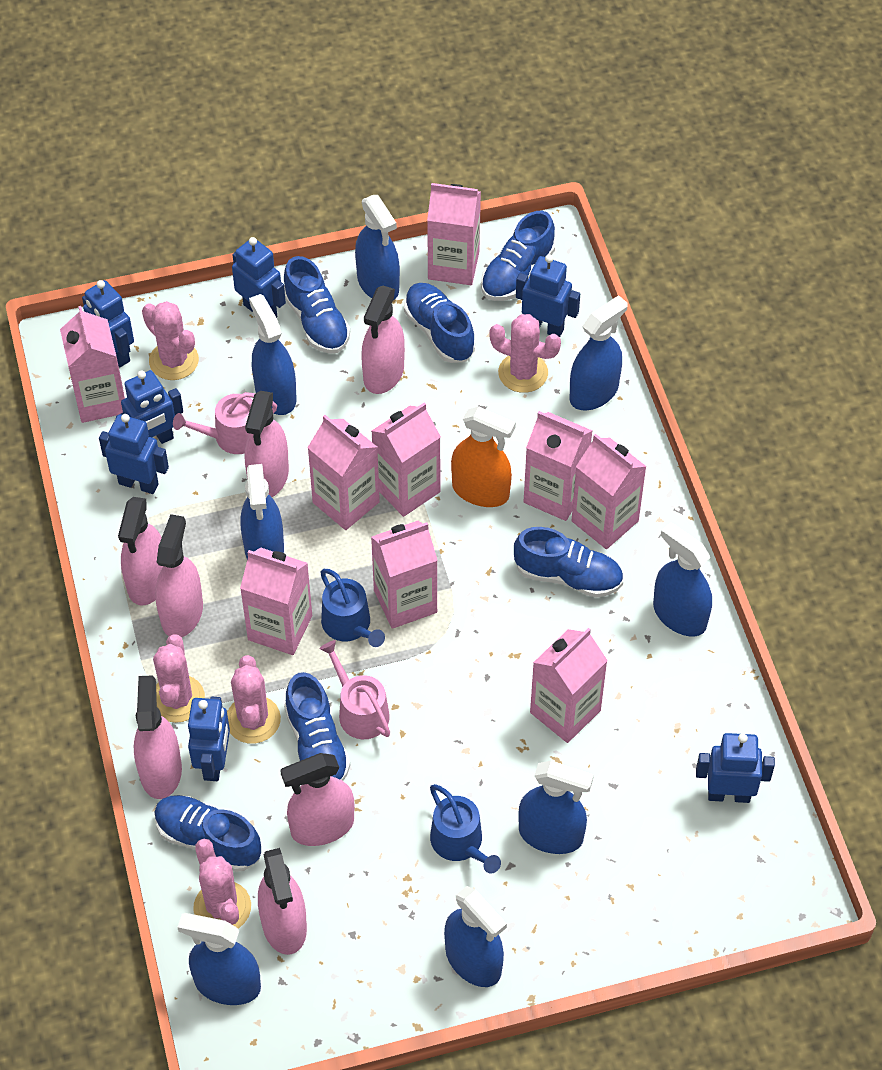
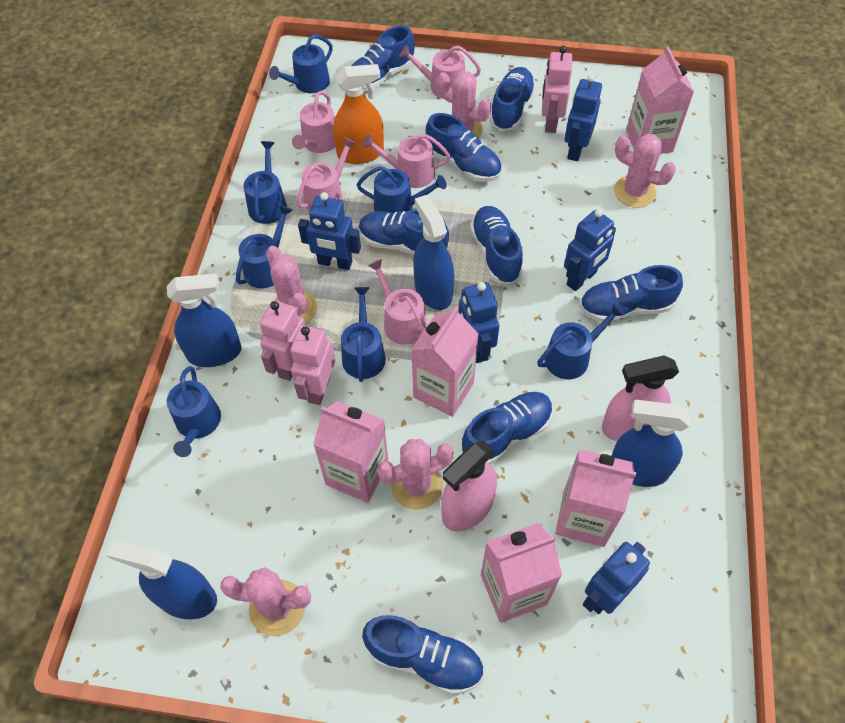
blue robot: [82,280,134,368] [99,414,169,494] [116,370,183,444] [188,697,230,781] [232,237,286,318] [516,254,580,337] [696,733,775,803] = 7 -> [298,192,361,270] [459,282,499,363] [564,74,602,161] [564,209,616,291] [583,542,650,614] = 5
blue shoe: [154,795,261,872] [284,256,350,353] [284,672,350,781] [404,283,475,363] [481,211,555,301] [514,527,623,598] = 6 -> [352,26,415,91] [359,209,449,255] [362,615,484,695] [426,113,502,182] [462,392,553,464] [470,206,523,284] [490,67,536,131] [579,265,683,322] = 8
blue spray bottle: [177,913,261,1005] [241,464,284,559] [249,294,297,415] [355,195,400,300] [444,886,507,987] [518,761,594,854] [570,295,628,411] [653,522,712,636] = 8 -> [107,540,217,619] [167,274,242,367] [413,195,454,310] [611,400,690,487] = 4
blue watering can: [320,569,385,647] [430,784,501,874] = 2 -> [167,366,221,457] [236,205,293,288] [243,141,287,224] [269,35,333,93] [341,287,386,382] [357,166,447,213] [537,303,625,379] = 7
pink carton: [60,306,125,423] [240,547,312,655] [307,415,380,530] [371,520,437,629] [372,403,441,517] [427,183,481,285] [524,411,592,521] [530,628,608,743] [571,434,647,549] = 9 -> [313,401,389,503] [411,306,479,417] [481,523,562,623] [555,449,636,547] [626,46,694,154] = 5
pink robot: none = 0 -> [260,300,306,381] [290,325,335,405] [542,46,573,133] = 3
pink spray bottle: [118,497,163,605] [134,675,182,799] [155,514,203,637] [245,391,289,497] [258,848,307,955] [280,753,355,846] [361,286,405,394] = 7 -> [441,440,497,532] [602,356,679,441] = 2
pink watering can: [173,392,277,454] [320,640,390,739] = 2 -> [292,91,335,153] [296,137,356,211] [362,134,451,188] [368,259,427,345] [399,45,481,98] = 5

